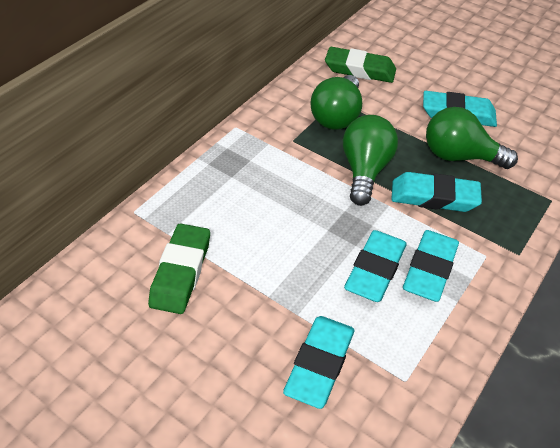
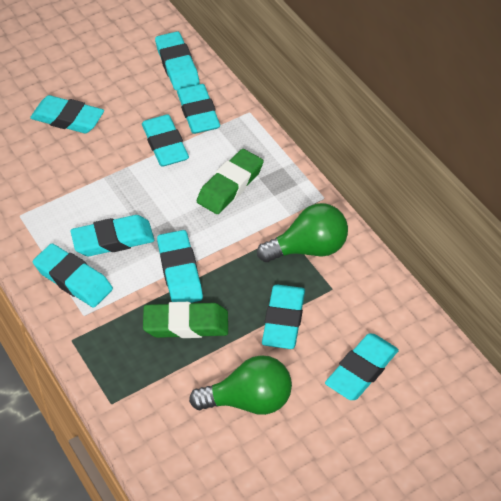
green light bulb: [310,75,362,130] [343,115,398,206] [426,107,518,169] = 3 -> [189,355,292,415] [257,203,348,262] = 2
turquoise eraser: [283,316,354,409] [344,230,407,302] [391,172,482,212] [403,230,459,302] [423,91,497,127] = 5 -> [30,95,104,133] [33,244,113,308] [70,215,154,256] [142,115,189,167] [155,31,199,90] [157,230,203,303] [177,84,220,134] [262,285,305,349] [325,333,399,400] = 9

